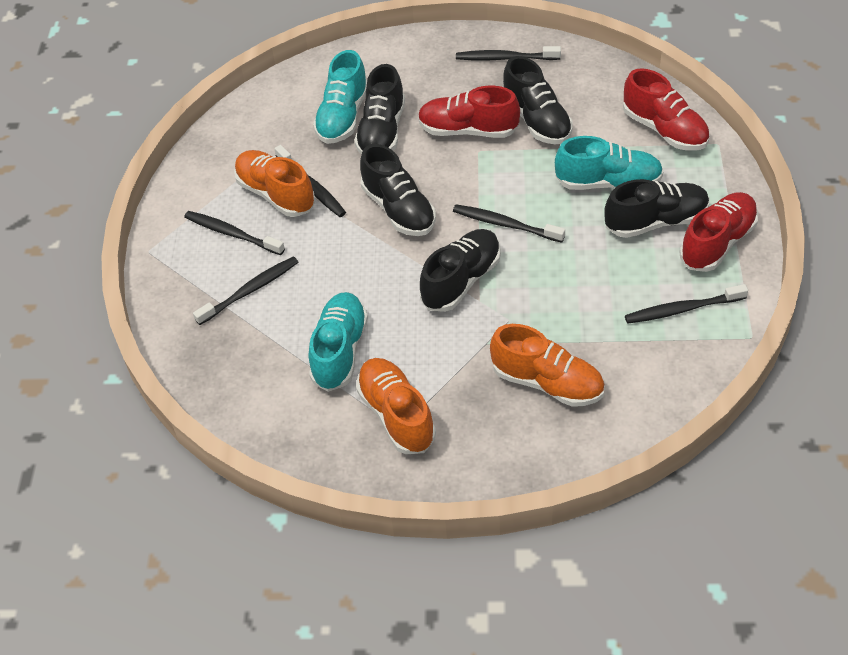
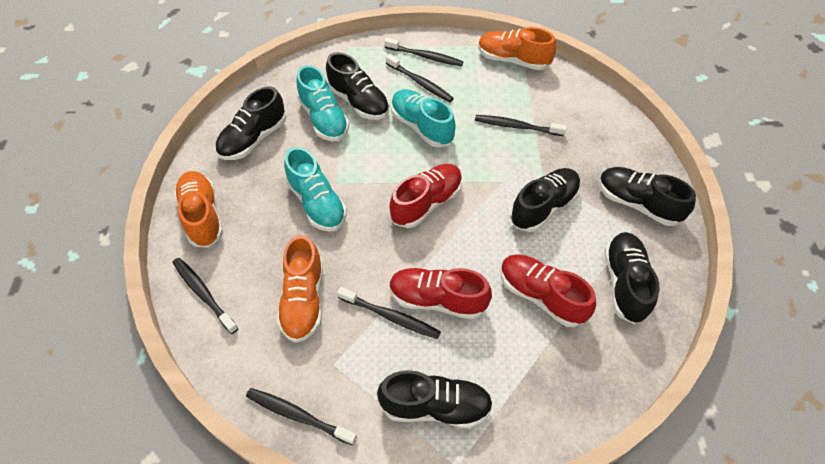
black shoe: [354,64,405,155] [360,144,436,236] [420,229,501,312] [503,56,573,144] [604,179,709,238] = 5 -> [215,87,286,160] [326,52,389,120] [377,370,493,428] [510,168,581,232] [599,167,696,226] [604,232,660,324] = 6

